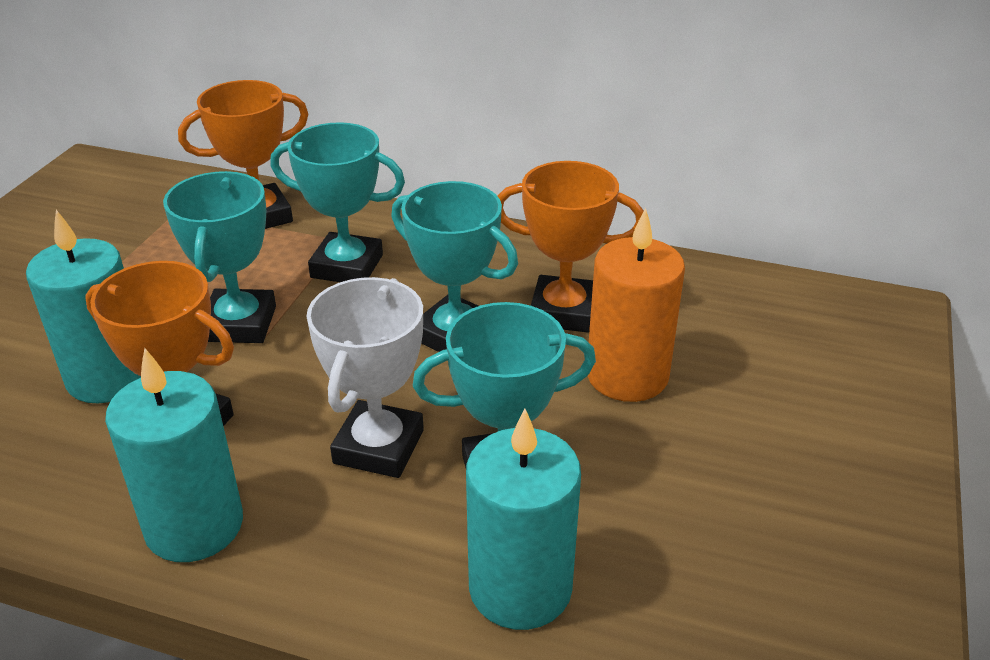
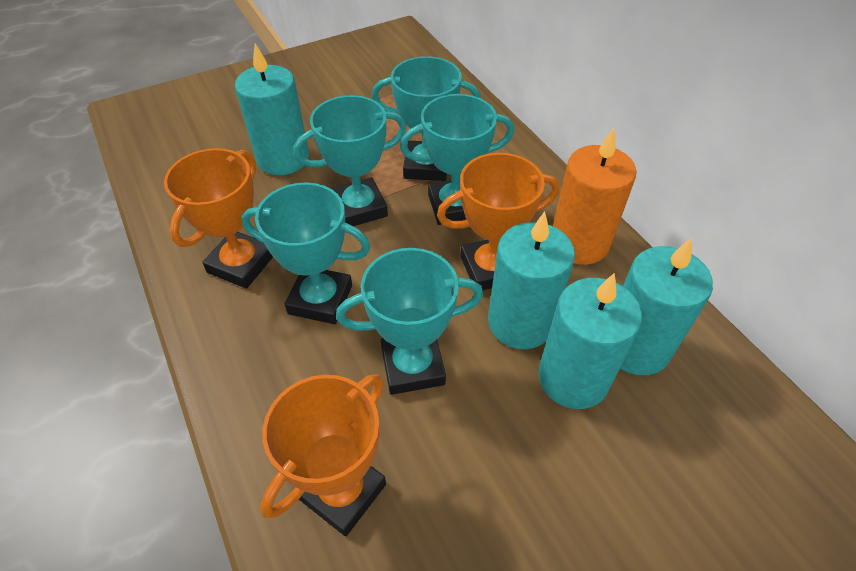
turquoise candle: [26,210,141,403] [105,348,243,562] [466,409,581,630] = 3 -> [235,43,309,175] [488,211,575,349] [538,273,642,409] [620,238,713,375] = 4
turquoise trophy: [163,171,276,343] [270,122,405,282] [391,181,518,352] [413,302,596,468] = 4 -> [241,182,371,324] [293,95,406,226] [336,248,483,395] [372,56,481,181] [400,94,514,225] = 5
white trophy: [306,277,424,478] = 1 -> none = 0

